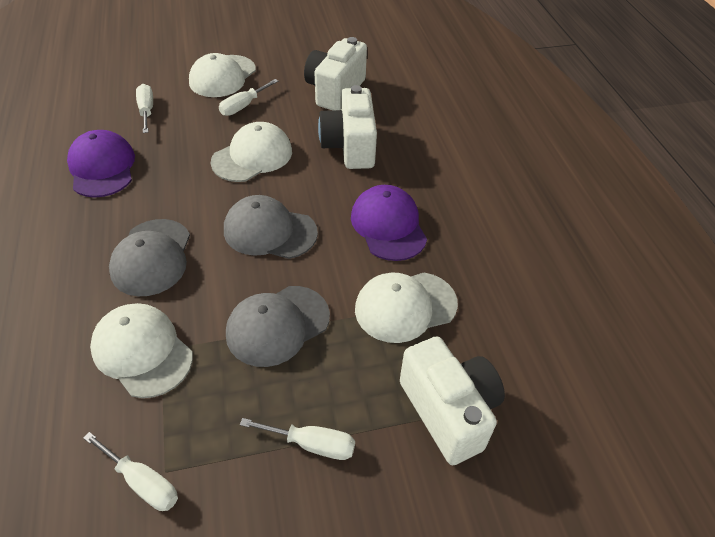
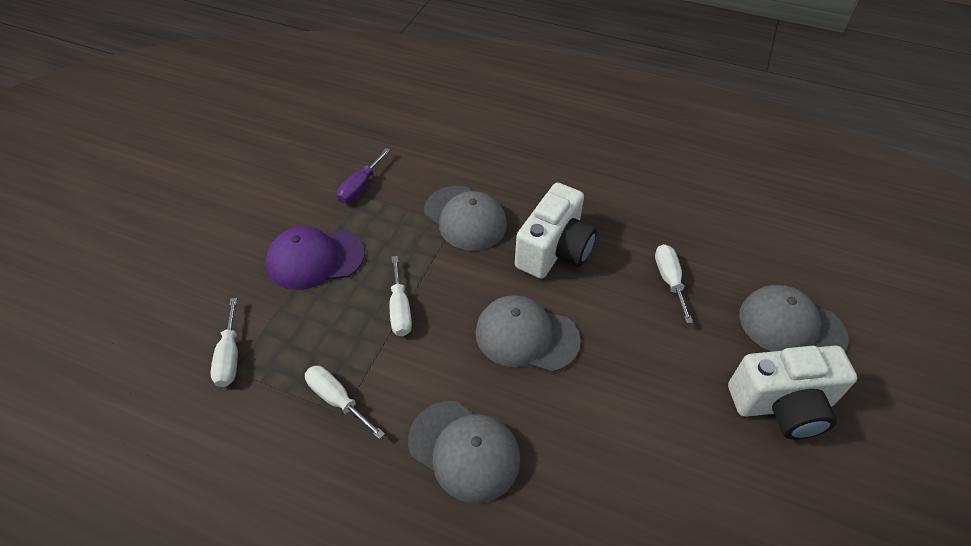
grey cap: [109,219,190,296] [224,195,318,259] [226,286,330,367] = 3 -> [408,401,521,503] [424,186,507,251] [475,295,581,372] [739,285,849,352] = 4
purple cap: [67,130,135,198] [351,185,427,261] = 2 -> [266,226,365,290] = 1
purple screwdriver: none = 0 -> [337,148,390,204] = 1
white camera: [304,37,367,110] [318,85,377,169] [400,337,505,465] = 3 -> [515,183,597,279] [728,346,857,440] = 2
white cap: [90,303,193,398] [189,53,256,97] [211,122,292,182] [355,273,458,343] = 4 -> none = 0

